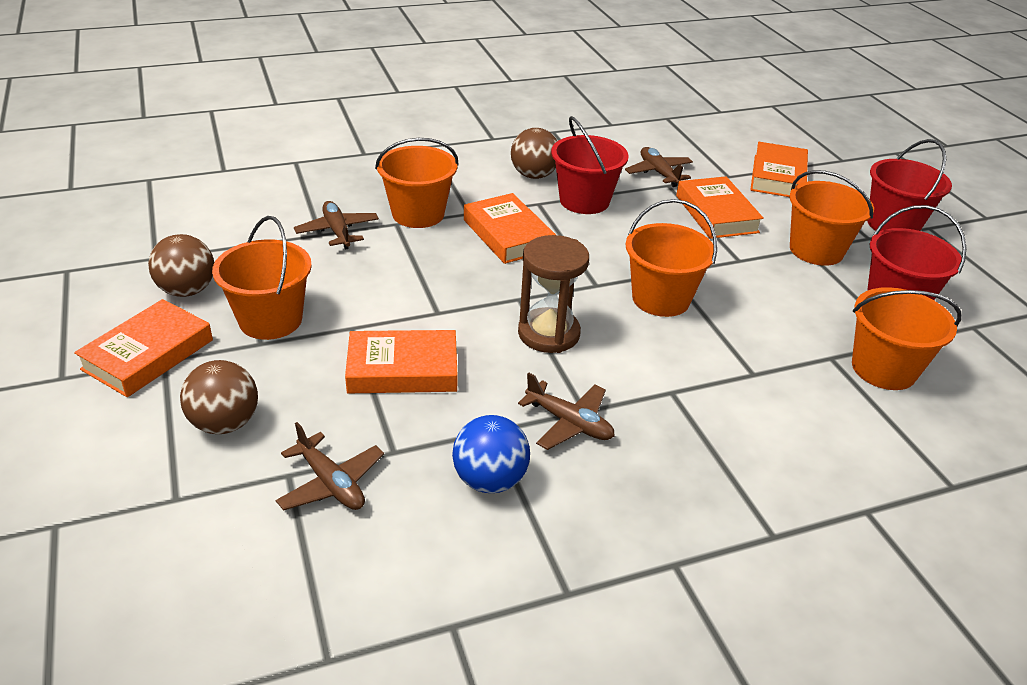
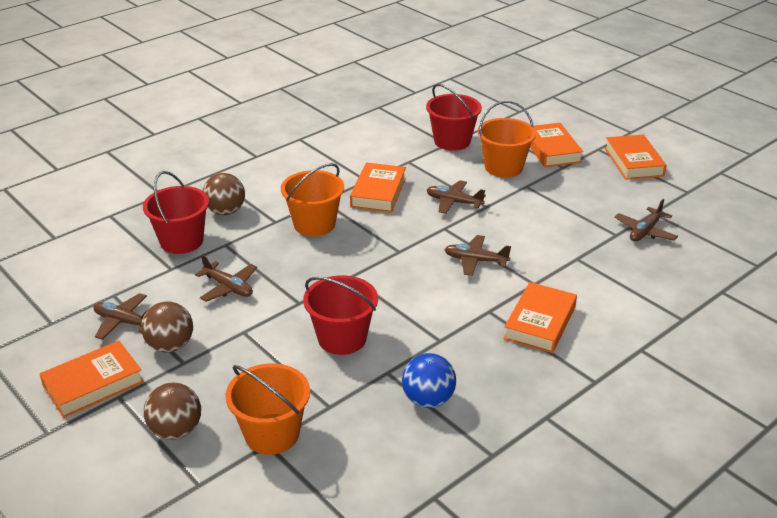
brown hourglass: [518,235,589,353] = 1 -> none = 0
brown plane: [276,422,384,510] [294,201,379,250] [518,373,615,450] [625,147,693,187] = 4 -> [93,293,147,340] [195,255,257,302] [427,180,486,214] [444,235,511,276] [615,199,678,241] = 5
orange bucket: [212,216,312,340] [375,138,459,228] [626,199,717,317] [789,170,874,266] [852,287,961,390] = 5 -> [225,363,310,455] [281,163,344,236] [478,101,536,178] = 3

